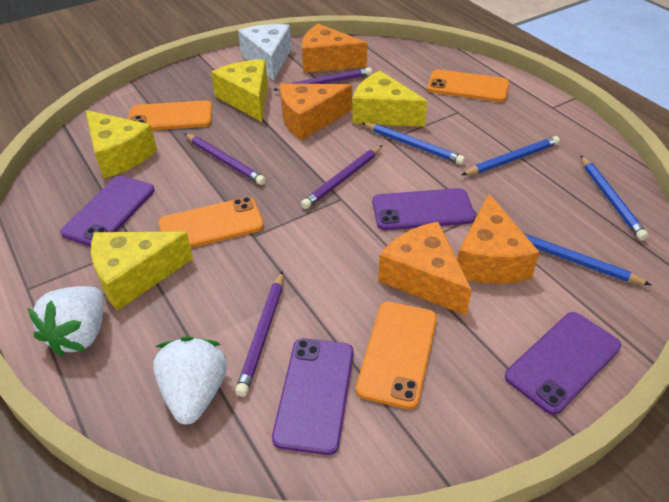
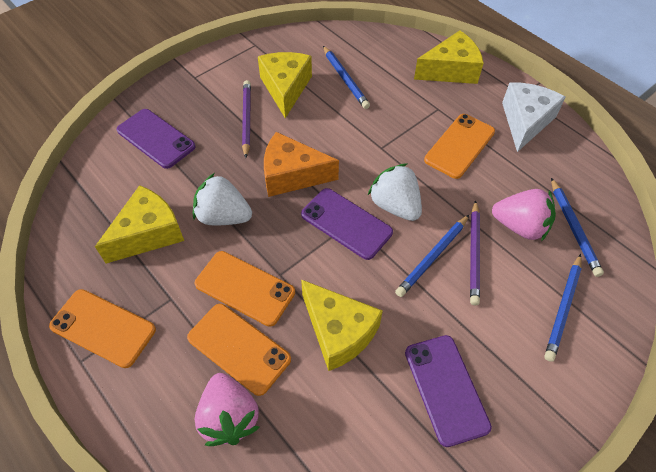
orange cheese: [280,84,352,140] [302,24,368,73] [378,222,472,316] [457,194,540,284] = 4 -> [264,132,339,197] = 1
pink strawberry: none = 0 -> [195,373,260,446] [492,189,556,242] = 2
purple pencil: [184,133,266,185] [235,271,283,397] [274,67,372,91] [301,145,383,209] = 4 -> [242,80,251,158] [470,200,480,305] = 2
purple phone: [60,176,155,247] [272,338,354,455] [372,188,475,230] [505,312,621,415] = 4 -> [117,109,195,169] [301,188,393,260] [405,335,492,447] = 3

